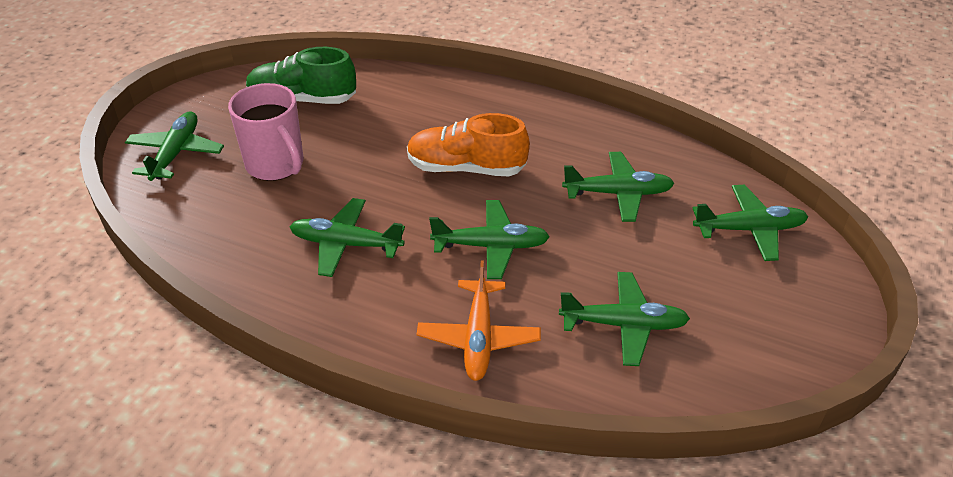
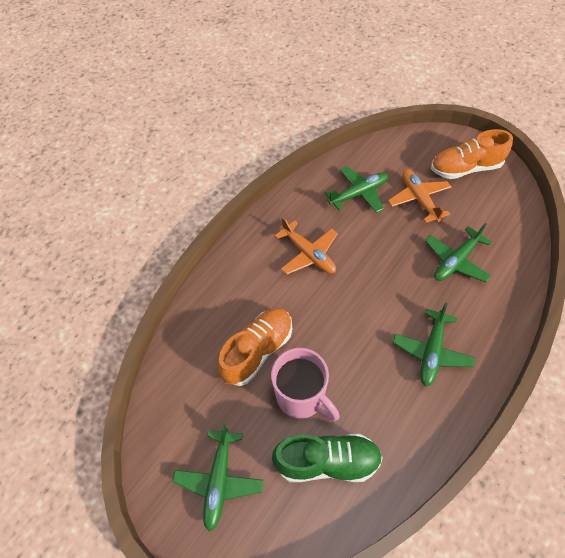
green plane: [125,111,224,181] [290,198,405,277] [429,200,550,279] [559,272,690,366] [562,152,675,222] [693,184,808,261] = 6 -> [172,424,263,531] [325,166,388,213] [393,303,475,387] [425,223,492,282] = 4
orange plane: [417,261,541,381] = 1 -> [274,217,338,275] [388,169,451,223] = 2
orange shoe: [407,113,530,176] = 1 -> [217,308,292,386] [431,129,513,179] = 2

